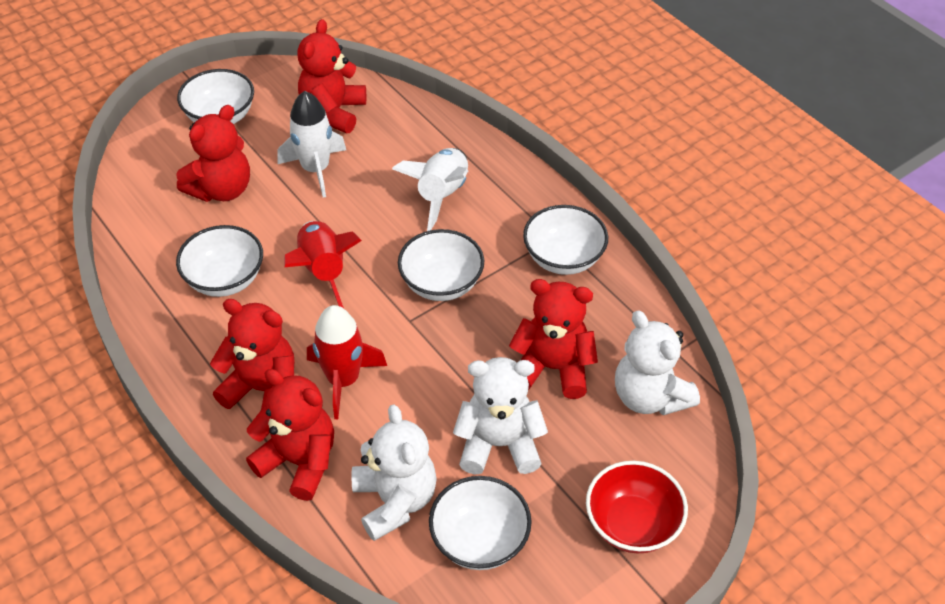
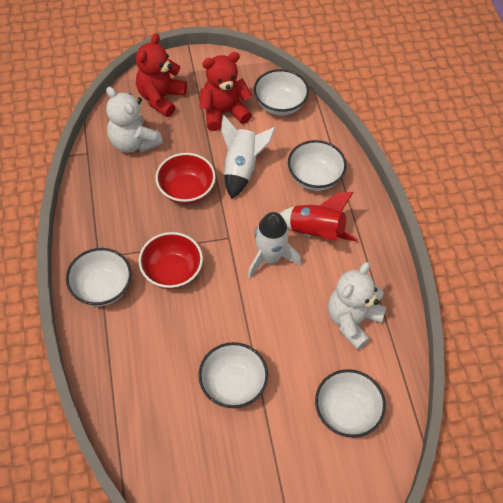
red bowl: [586,461,688,554] = 1 -> [139,232,203,289] [155,153,216,205] = 2
red rocket: [284,221,362,309] [307,305,387,419] = 2 -> [280,192,358,242] = 1
red teddy bear: [176,105,250,202] [210,299,294,410] [246,369,334,501] [297,19,366,133] [509,279,598,399] = 5 -> [136,33,187,117] [200,52,252,131] = 2
white teddy bear: [351,405,437,541] [453,357,548,475] [615,310,700,415] = 3 -> [106,87,163,153] [328,262,386,350] = 2

